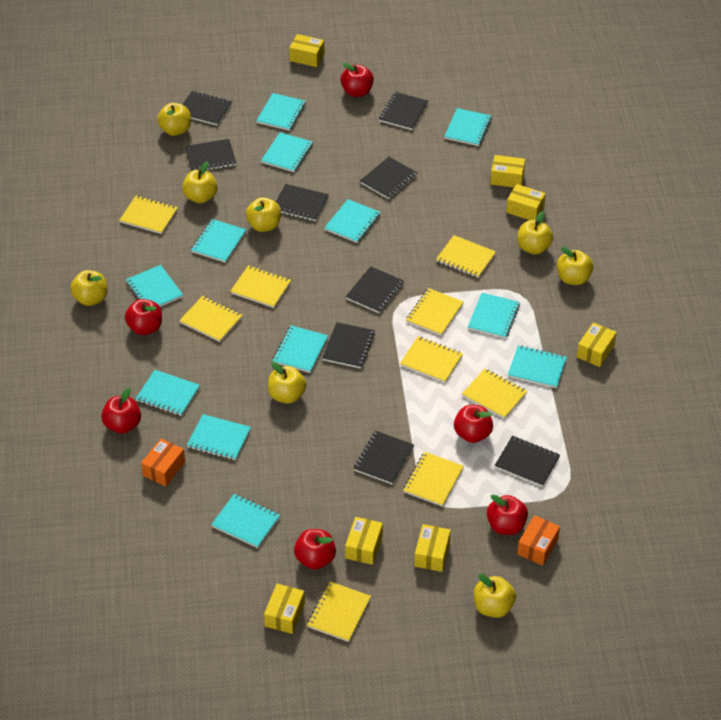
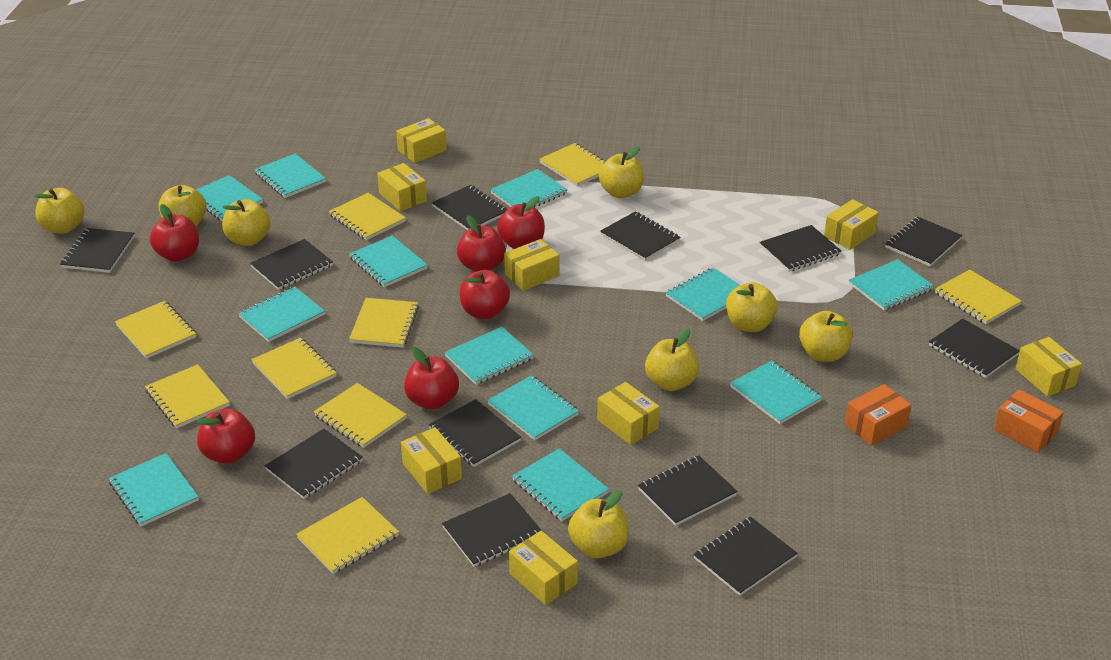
black notebook: [182,91,232,126] [185,139,236,171] [276,184,329,221] [322,322,375,368] [346,266,404,313] [354,431,414,485] [360,157,417,199] [379,92,428,130] [495,436,560,487] = 9 -> [60,228,135,273] [250,239,333,290] [265,429,363,499] [429,399,521,467] [432,185,507,230] [442,493,542,567] [600,211,680,261] [638,455,738,526] [693,517,797,596] [760,225,841,272] [885,217,962,267] [929,319,1020,378] = 12
yellow box: [264,584,305,634] [289,34,324,67] [345,517,383,565] [414,524,451,572] [490,155,525,187] [506,184,546,220] [577,322,617,367] = 7 -> [377,163,427,211] [396,118,447,163] [401,427,462,494] [504,239,559,291] [509,531,578,605] [597,382,660,445] [824,199,879,250] [1015,337,1082,396] = 8

